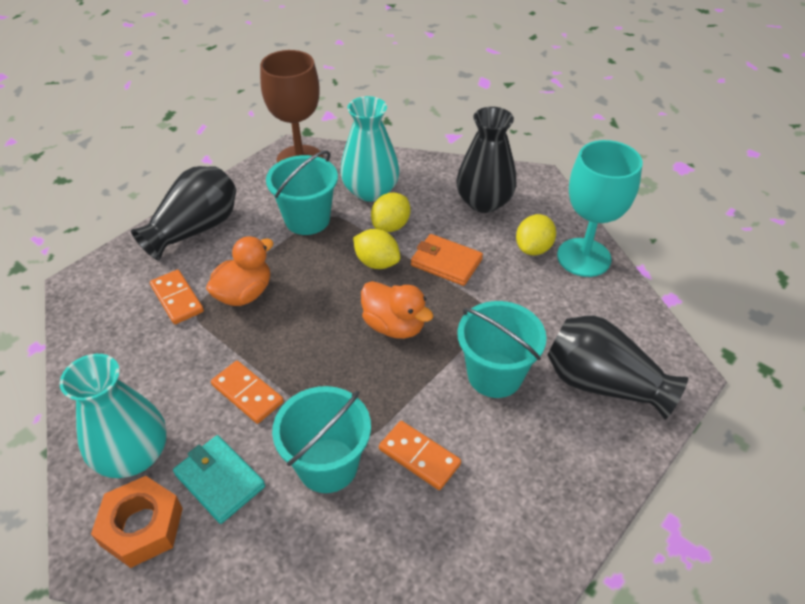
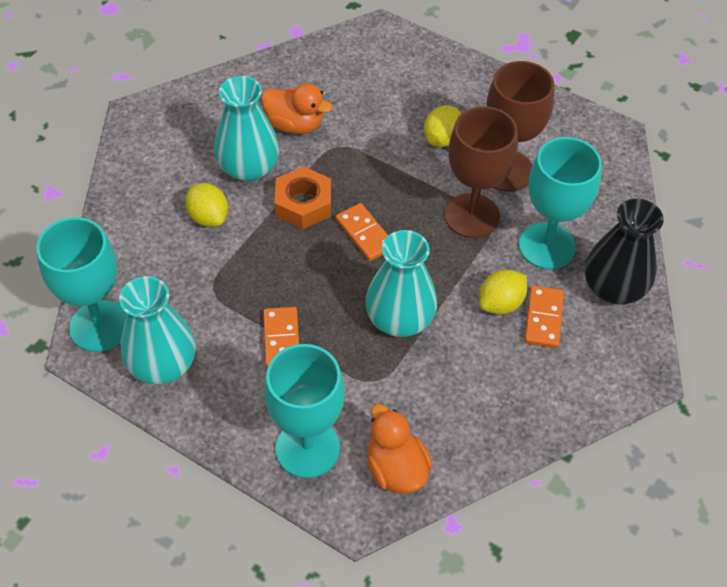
black vase: [131,166,236,261] [456,107,516,213] [547,315,688,419] = 3 -> [585,199,664,305] = 1
brown goblet: [260,50,323,163] = 1 -> [445,106,518,238] [487,61,554,192] = 2
orange wallet: [411,234,483,286] = 1 -> none = 0
turquoise bucket: [266,150,338,235] [272,386,371,493] [457,301,546,398] = 3 -> none = 0
turquoise goblet: [557,140,643,277] = 1 -> [36,217,128,352] [264,344,345,478] [519,137,602,269] = 3
turquoise vase: [60,354,167,478] [340,96,399,202] = 2 -> [119,276,196,384] [214,76,279,181] [365,230,437,337] = 3
turquoise wallet: [173,435,265,524] = 1 -> none = 0

